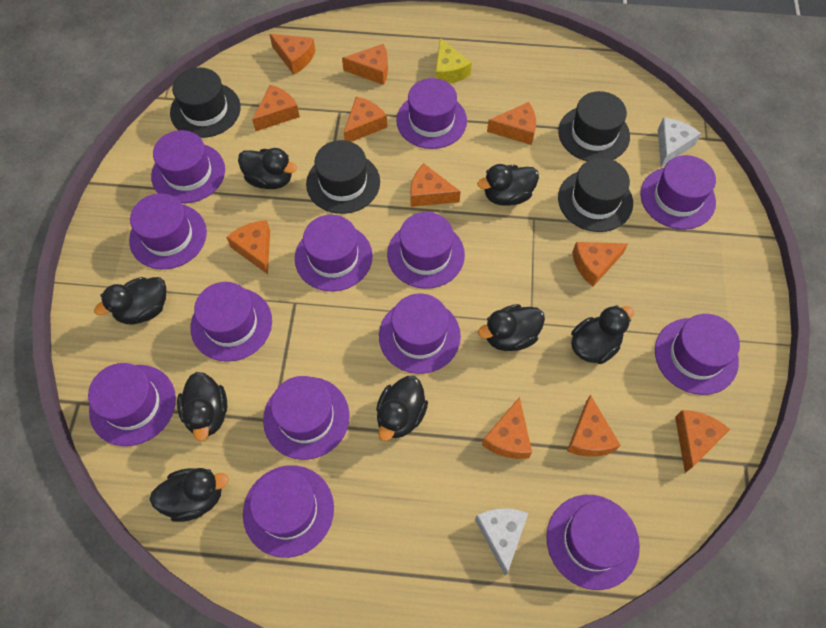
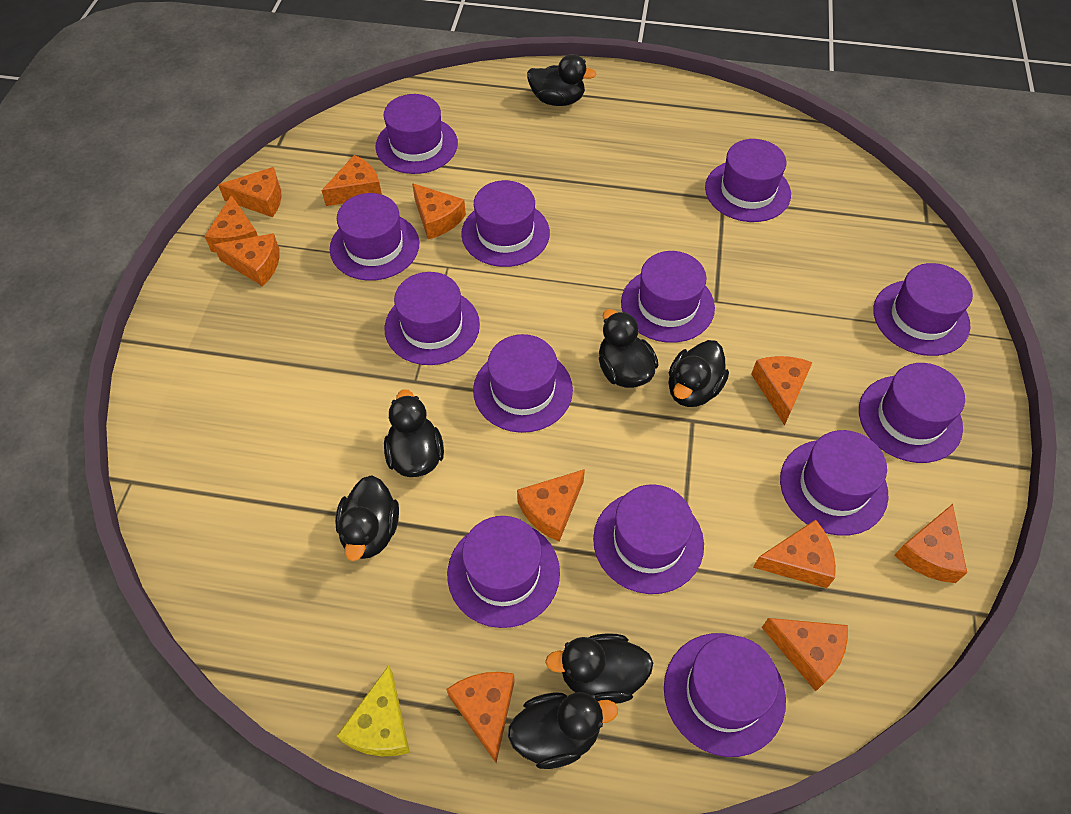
black duck: [94,277,166,324] [149,468,229,522] [177,372,227,441] [238,148,297,189] [376,376,428,441] [477,164,539,206] [478,304,545,351] [571,305,634,364] = 8 -> [335,475,399,561] [384,389,444,477] [508,692,618,769] [527,54,597,106] [545,633,653,704] [599,309,658,388] [668,340,729,407] = 7
black hat: [170,68,241,138] [306,140,380,214] [558,91,630,161] [558,158,633,232] = 4 -> none = 0
white cheese: [475,508,528,575] [658,118,701,167] = 2 -> none = 0

